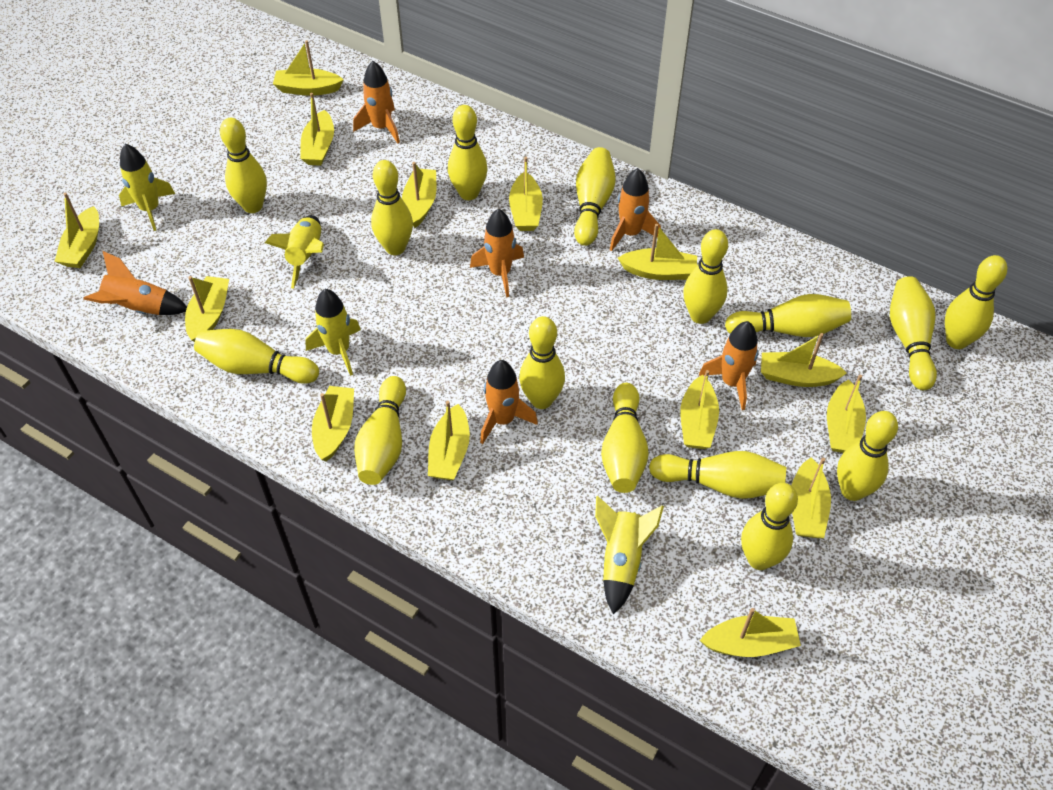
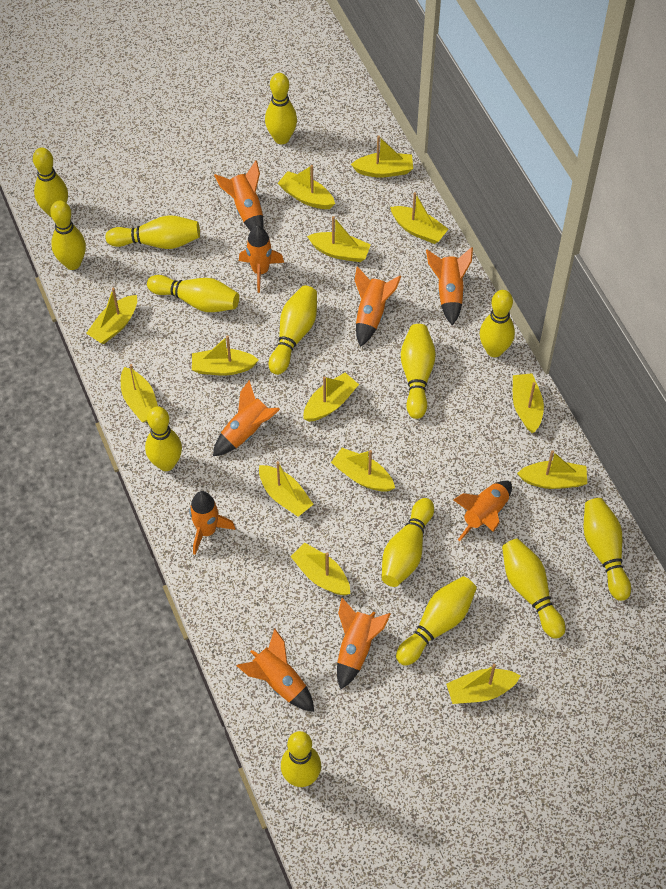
orange rocket: [83,251,187,315] [353,61,400,143] [470,209,524,297] [480,360,538,444] [610,168,661,251] [699,321,759,410] = 6 -> [189,491,236,555] [213,380,280,456] [214,160,263,231] [236,629,314,712] [239,225,284,293] [337,598,391,690] [355,266,401,347] [426,247,473,326] [454,481,512,541] = 9
yellow bowling pin: [194,329,319,384] [220,118,267,213] [354,376,406,485] [371,160,413,255] [448,105,488,200] [519,316,565,409] [574,147,615,246] [601,383,649,493] [649,451,786,499] [683,229,728,324] [725,294,851,337] [741,483,798,570] [837,411,898,501] [890,276,937,390] [945,255,1007,349] = 15 -> [33,148,68,217] [50,201,86,270] [105,215,200,249] [145,406,182,471] [147,275,239,312] [265,73,297,144] [269,285,317,375] [281,731,321,787] [382,498,434,587] [396,576,477,666] [401,324,436,419] [480,290,515,357] [502,538,565,639] [583,498,631,601] = 14
yellow rocket: [119,144,175,231] [265,215,324,289] [305,289,361,376] [595,496,664,614] = 4 -> none = 0

